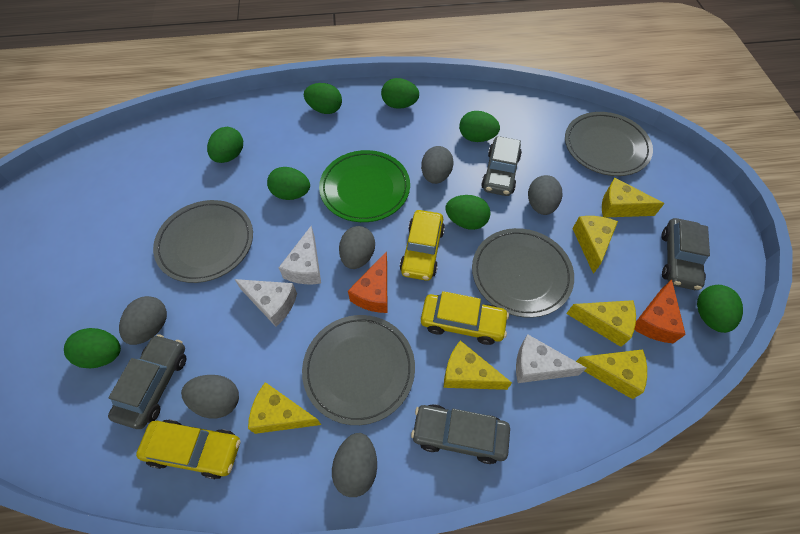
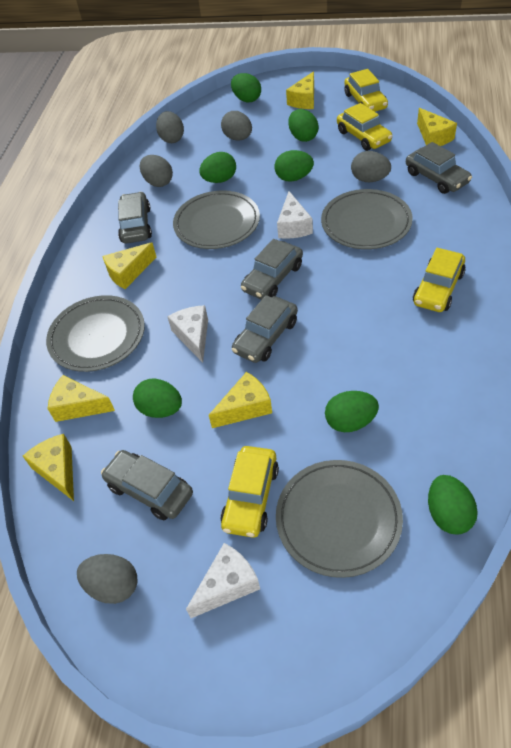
green egg: [64,328,121,368] [207,127,243,163] [267,167,310,200] [304,83,342,114] [381,78,419,109] [445,195,491,230] [459,111,500,142] [697,285,743,333] = 8 -> [133,379,182,418] [199,152,236,183] [231,73,261,103] [275,150,314,181] [288,109,318,142] [325,391,379,432] [428,475,478,535] = 7
green plate: [319,150,410,222] = 1 -> none = 0
grey car: [108,334,186,429] [411,404,510,464] [481,136,522,196] [662,218,710,290] = 4 -> [101,450,193,520] [118,192,152,244] [232,295,298,363] [241,239,303,300] [406,142,472,194] = 5
grey egg: [119,296,167,345] [181,375,239,419] [332,433,377,497] [339,226,375,269] [421,146,454,184] [528,175,562,215] = 6 -> [77,554,138,604] [140,155,173,187] [156,111,184,143] [221,111,252,140] [351,151,391,182] = 5
orange cheese: [348,251,387,313] [634,279,686,343] = 2 -> none = 0
yellow car: [136,419,240,479] [400,210,445,281] [421,291,509,345] = 3 -> [220,446,279,538] [337,103,393,151] [344,69,388,112] [413,248,466,312] = 4

